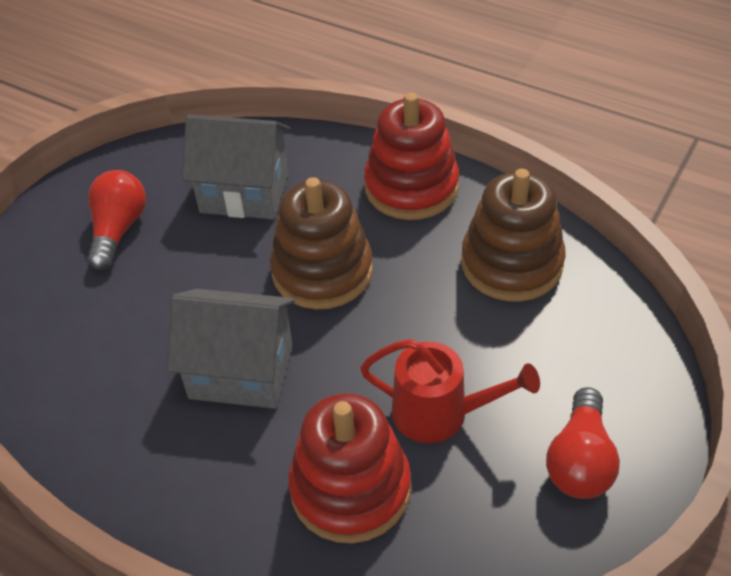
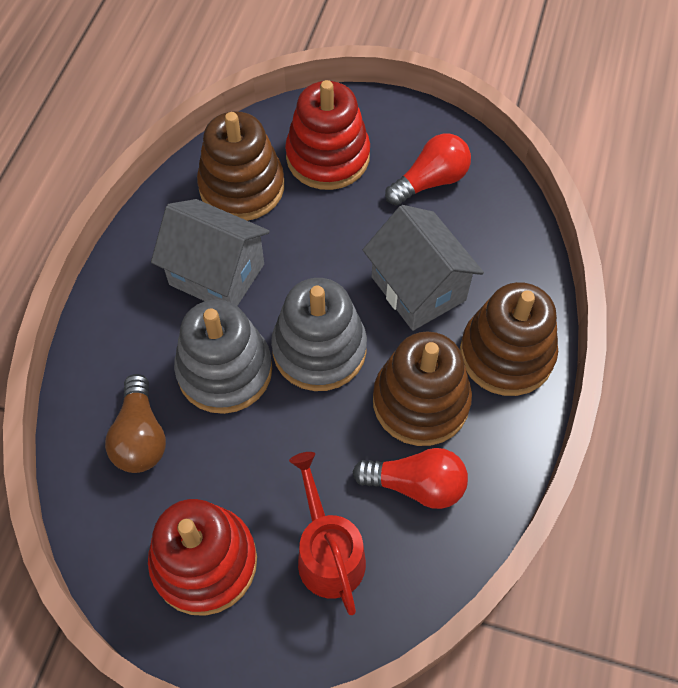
brown light bulb: none = 0 -> [105,374,166,473] = 1
brown stacking toy: [270,177,373,309] [461,169,566,302] = 2 -> [197,111,284,221] [373,331,472,446] [460,282,558,396] = 3
grey stacking toy: none = 0 -> [174,300,272,414] [271,278,367,391] = 2

